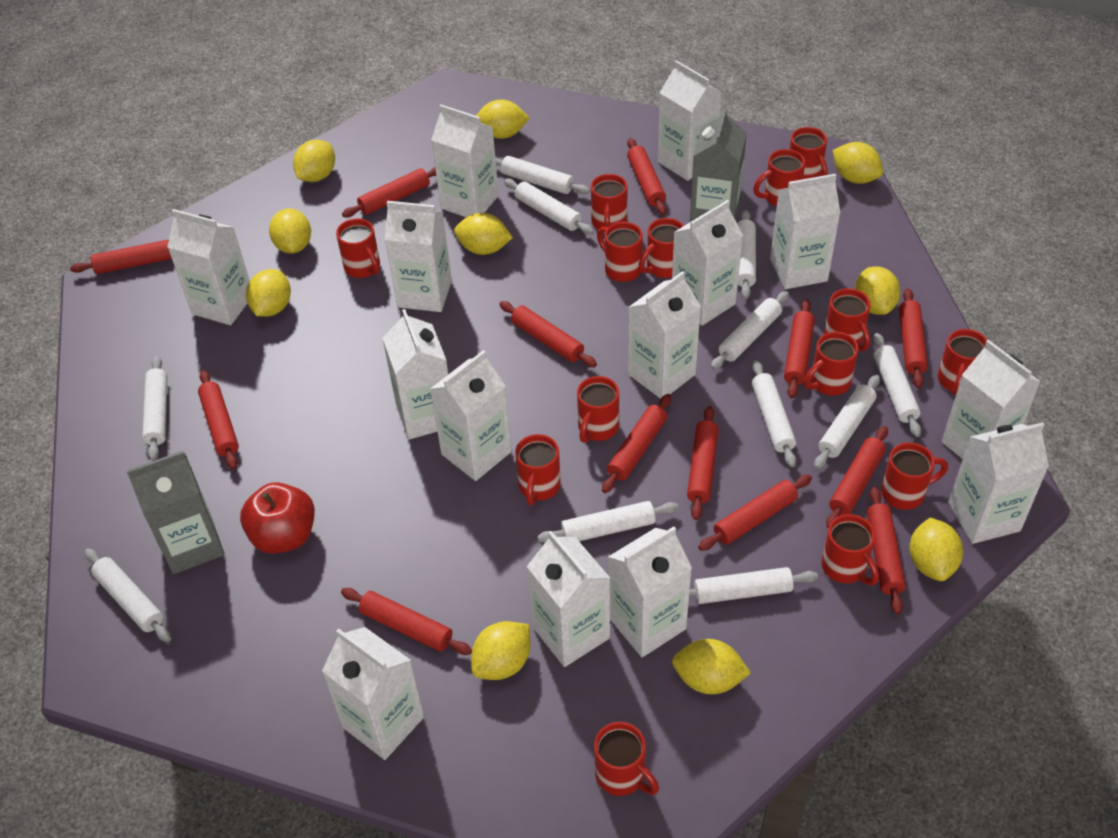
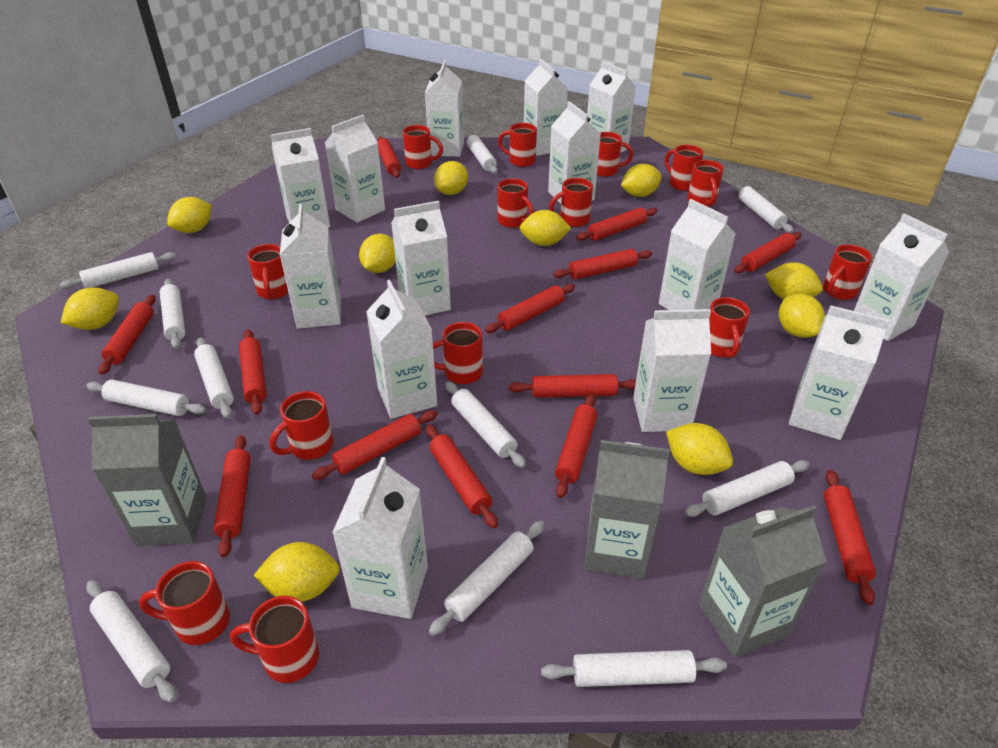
grey carton: [126,451,225,574] [690,108,747,222] = 2 -> [88,414,207,546] [584,440,670,579] [699,505,827,658] = 3
red apple: [240,482,315,554] = 1 -> none = 0

